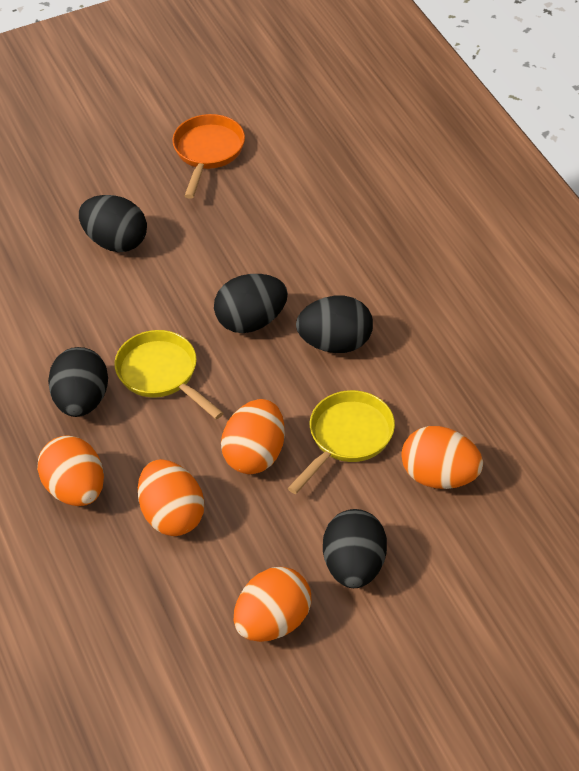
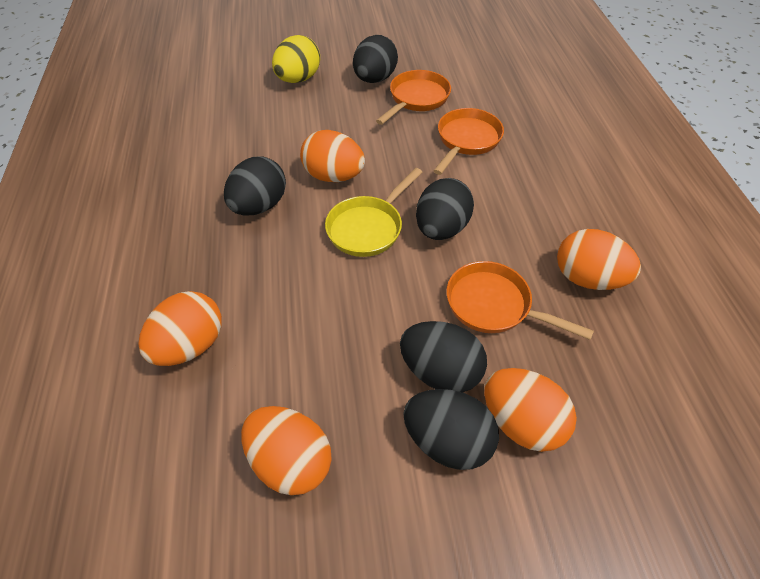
orange pan: [172,114,245,199] = 1 -> [376,70,451,125] [434,108,504,175] [446,261,594,340] = 3
yellow egg: none = 0 -> [272,35,320,83] = 1
yellow pan: [114,330,223,419] [288,390,395,494] = 2 -> [325,168,422,257] = 1

